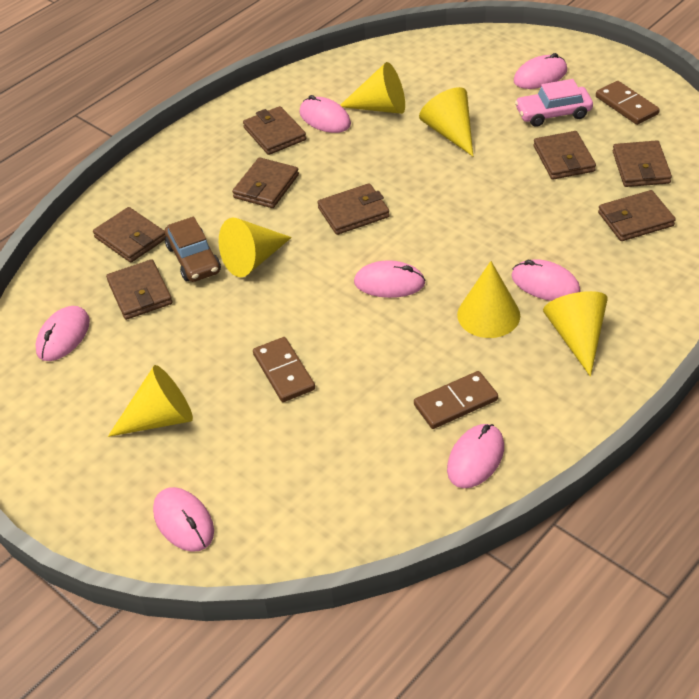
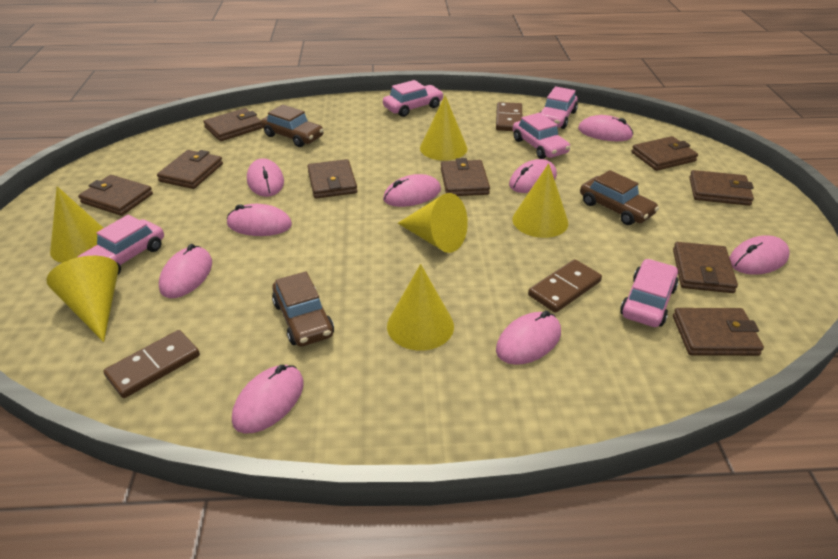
brown car: [165,217,221,282] = 1 -> [261,104,324,147] [272,271,334,347] [580,170,659,225] = 3
brown wallet: [93,207,166,263] [106,259,172,320] [232,157,299,208] [243,106,306,155] [317,183,390,235] [534,131,596,180] [598,190,676,241] [613,140,672,187] = 8 -> [78,175,153,216] [157,150,223,189] [203,108,262,141] [307,159,357,199] [441,158,490,196] [632,136,698,171] [673,242,738,293] [673,308,764,356] [689,170,754,206] = 9
pink car: [515,79,593,127] = 1 -> [77,215,164,276] [383,80,444,117] [513,113,570,159] [539,86,578,129] [620,259,679,327] = 5
pink mouse: [35,306,90,361] [153,487,214,552] [299,95,351,133] [354,260,426,298] [447,424,504,488] [511,259,580,301] [514,53,567,89] = 7 -> [159,244,212,298] [227,204,292,236] [232,365,304,434] [247,158,284,197] [383,174,441,207] [496,311,561,365] [509,159,557,193] [578,115,633,141] [729,235,789,275] = 9

